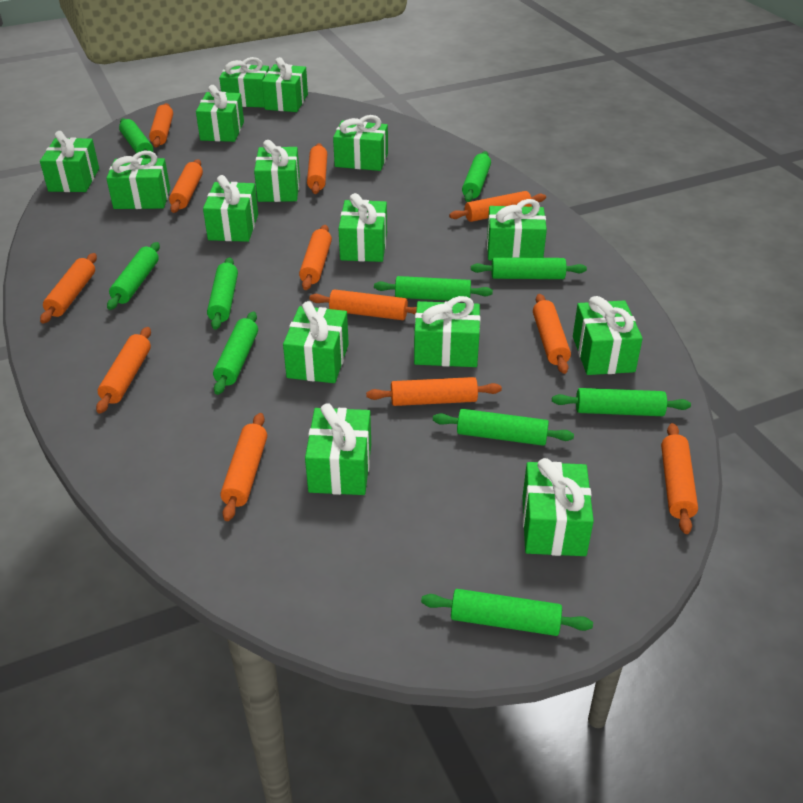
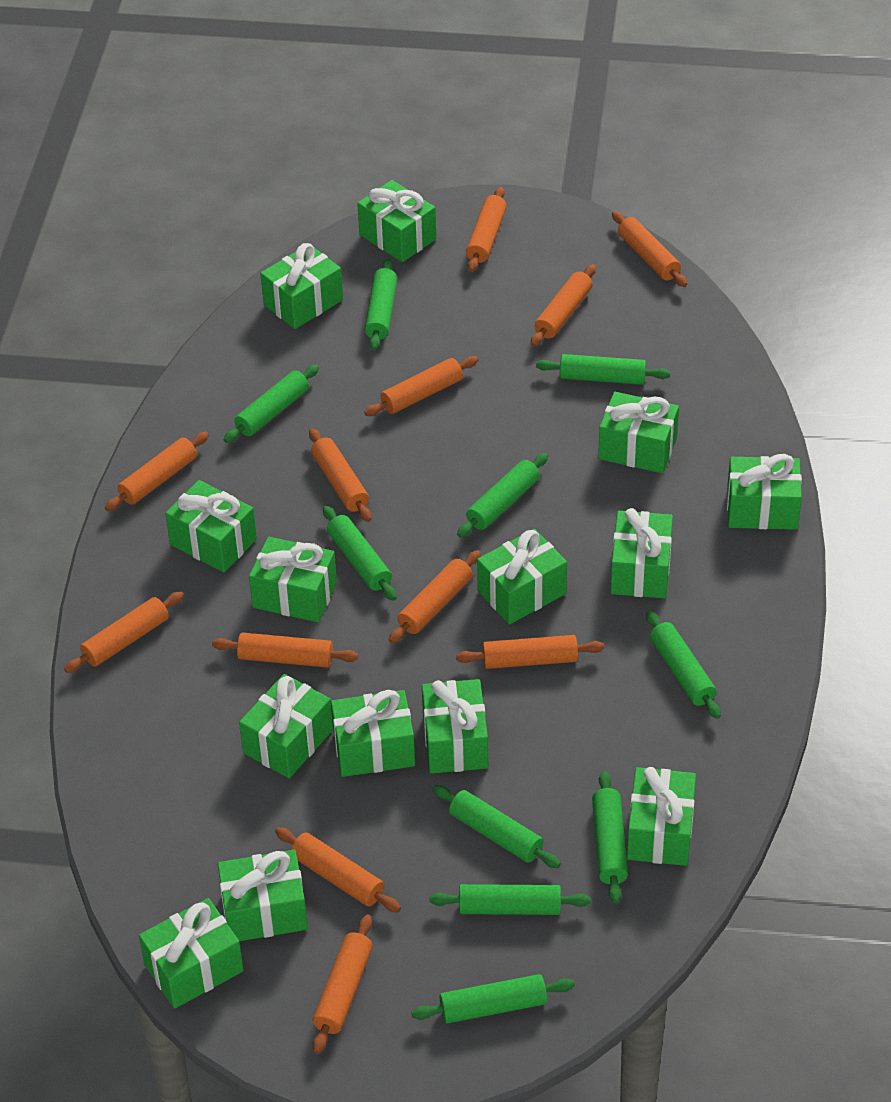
green gift: [40,131,99,192] [106,151,170,209] [196,85,244,142] [203,175,258,242] [219,57,269,108] [254,140,300,202] [262,57,308,112] [283,301,349,383] [305,403,371,495] [333,115,388,171] [338,193,387,262] [414,296,480,367] [487,199,547,260] [522,458,594,556] [573,296,643,375] = 15 -> [139,898,244,1009] [165,480,257,572] [218,850,308,941] [239,674,333,778] [249,537,337,622] [260,243,343,329] [331,690,415,777] [357,180,436,262] [422,679,488,774] [477,529,567,624] [598,392,679,473] [610,508,673,598] [627,767,696,866] [727,454,802,530] = 14

